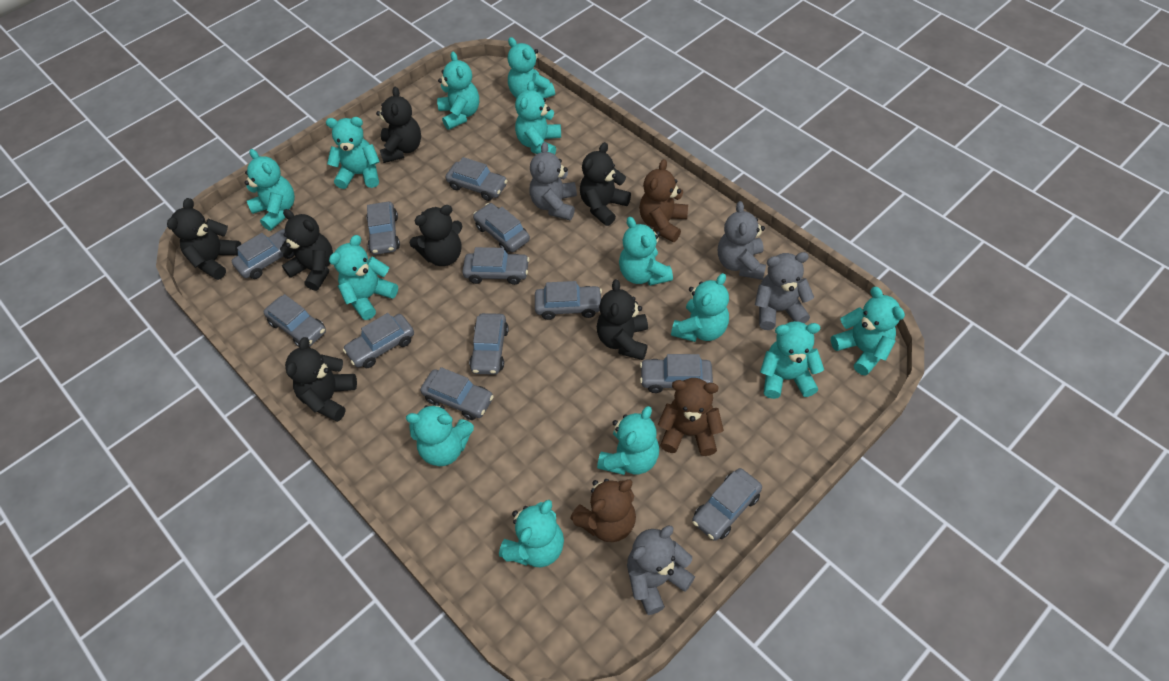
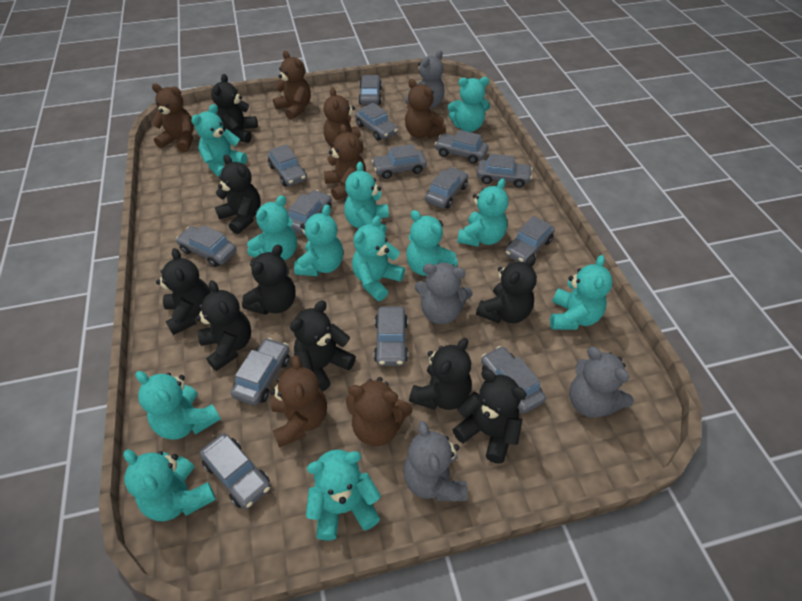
black teddy bear: [167,198,241,280] [280,209,333,291] [285,337,357,422] [376,87,421,163] [410,205,463,266] [580,142,631,226] [597,279,648,360] = 7 -> [156,248,211,335] [196,280,251,371] [211,74,258,143] [215,155,261,234] [242,244,296,315] [290,301,356,392] [409,338,472,410] [453,369,527,464] [476,255,537,323] = 9
brown teddy bear: [570,479,636,542] [639,159,688,242] [658,378,724,456] = 3 -> [151,84,194,152] [270,355,327,448] [273,51,311,120] [324,87,363,153] [324,124,366,200] [346,377,412,446] [405,79,446,139] = 7
grey car: [232,229,295,279] [263,294,326,347] [343,313,414,368] [366,202,400,255] [420,367,494,420] [445,157,508,201] [462,247,530,285] [469,313,509,375] [473,203,530,253] [535,281,602,320] [640,354,713,393] [692,468,762,541] = 12 -> [176,225,237,267] [199,433,271,509] [231,338,290,406] [267,144,307,186] [289,190,332,235] [355,103,398,141] [358,75,382,105] [371,144,427,179] [374,306,408,366] [425,167,468,208] [435,130,488,164] [477,154,533,188] [481,346,546,414] [505,216,555,263] = 14
turquoise teddy bear: [244,149,295,231] [326,117,380,189] [329,235,398,320] [406,402,474,466] [437,51,479,130] [499,500,564,567] [508,37,555,98] [515,81,561,155] [597,406,659,475] [619,217,673,286] [671,273,729,342] [760,321,824,399] [831,287,905,376] = 13 -> [123,449,216,521] [135,371,221,440] [191,104,247,177] [247,195,297,261] [294,204,343,276] [306,449,381,540] [344,161,389,233] [352,216,405,301] [406,210,458,276] [448,77,490,132] [457,178,508,247] [550,255,613,330] = 12

